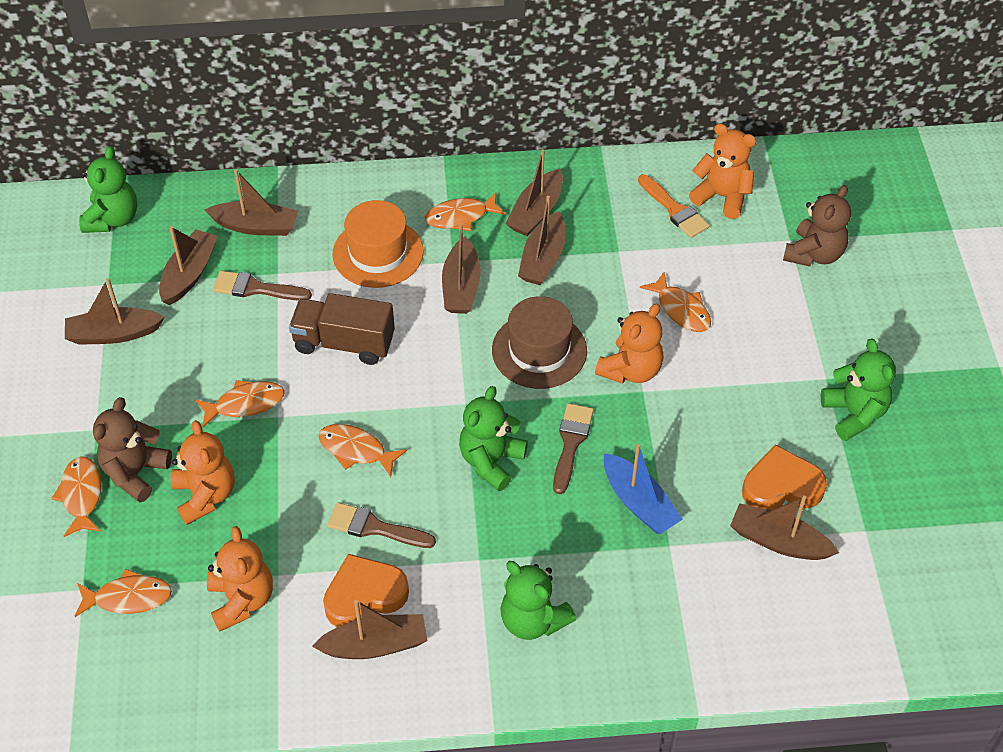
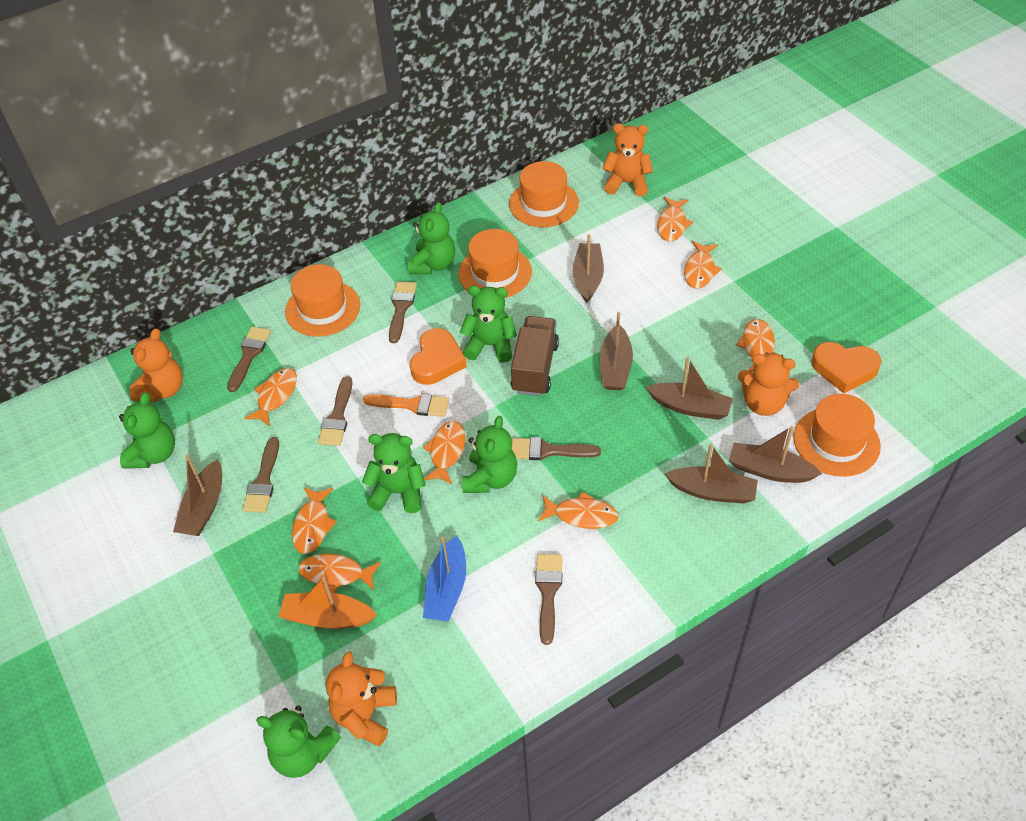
brown boat: [65,278,165,345] [159,226,218,305] [204,169,298,236] [312,600,427,659] [442,223,481,314] [506,149,563,236] [518,196,565,285] [730,495,839,560] = 8 -> [173,455,222,536] [573,234,604,303] [599,312,633,390] [646,357,733,420] [665,444,758,504] [729,426,822,483] = 6
brown brush: [213,271,312,300] [327,502,436,548] [553,403,594,494] = 3 -> [227,327,271,392] [243,437,279,513] [318,376,352,446] [389,281,417,343] [512,437,601,460] [535,554,562,645] = 6
brown hat: [492,296,587,389] = 1 -> none = 0
brown teddy bear: [93,397,172,502] [783,185,851,267] = 2 -> none = 0
green teddy bear: [79,146,137,233] [459,386,528,491] [501,561,576,640] [821,338,896,441] = 4 -> [119,392,175,469] [256,705,341,778] [362,433,425,513] [408,202,455,274] [460,285,517,363] [462,416,517,493] = 6
orange boat: none = 0 -> [278,577,377,629] = 1
orange fish: [52,456,102,537] [74,569,172,617] [195,380,285,427] [318,424,407,477] [425,192,506,231] [640,271,711,332] = 6 -> [244,368,297,427] [292,487,337,554] [299,554,381,593] [423,421,466,485] [538,491,618,529] [657,197,693,241] [684,241,722,289] [736,319,775,372] = 8
orange hat: [333,200,424,288] = 1 -> [285,264,360,337] [458,229,532,298] [509,161,579,227] [793,394,881,477] = 4

